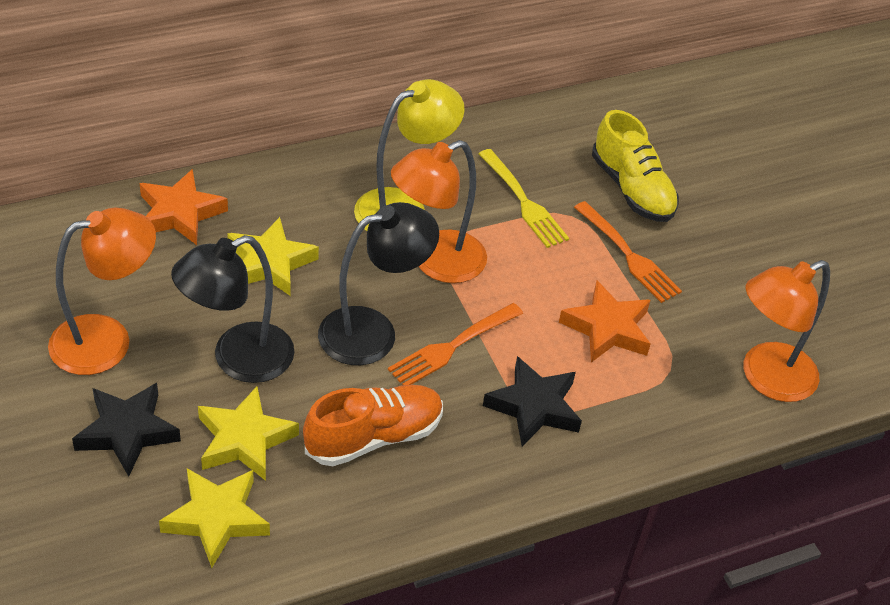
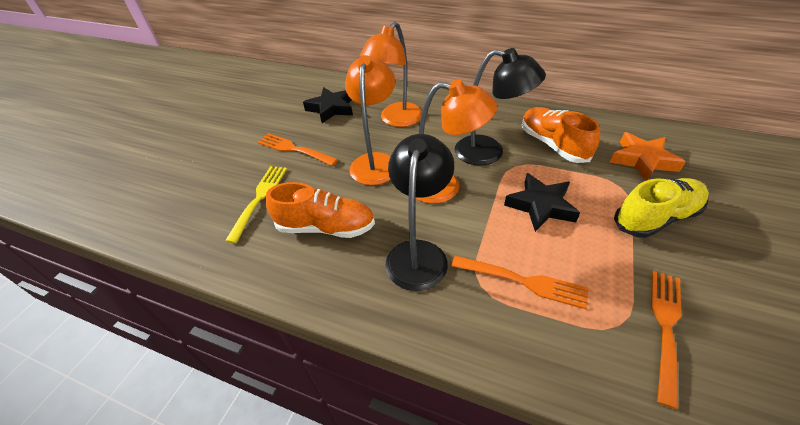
orange fork: [388,303,523,385] [574,201,682,303] = 2 -> [257,133,338,166] [451,256,589,310] [651,271,682,410] = 3
orange shoe: [303,385,443,466] = 1 -> [266,182,375,238] [522,107,600,163] = 2
orange star: [139,169,228,245] [559,281,651,362] = 2 -> [610,132,686,181] = 1
yellow lamp: [354,79,465,231] = 1 -> none = 0
yellow star: [159,468,270,568] [198,386,299,481] [227,217,319,296] = 3 -> none = 0

